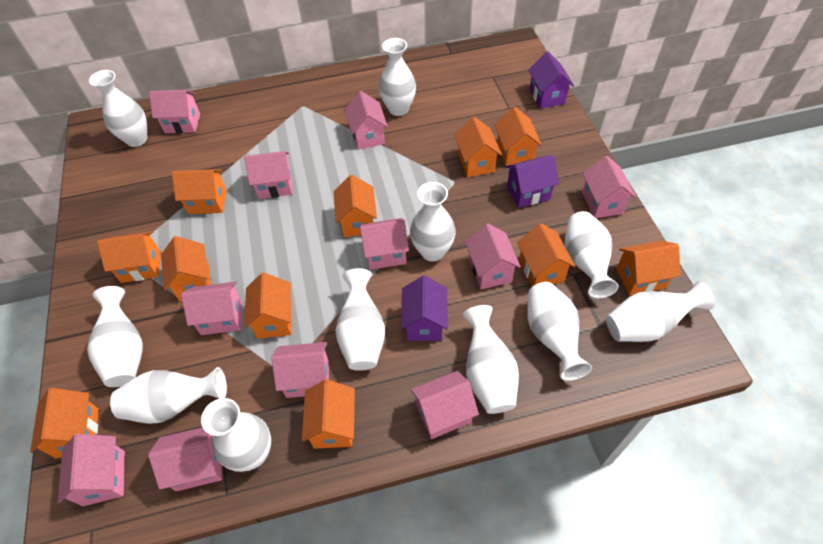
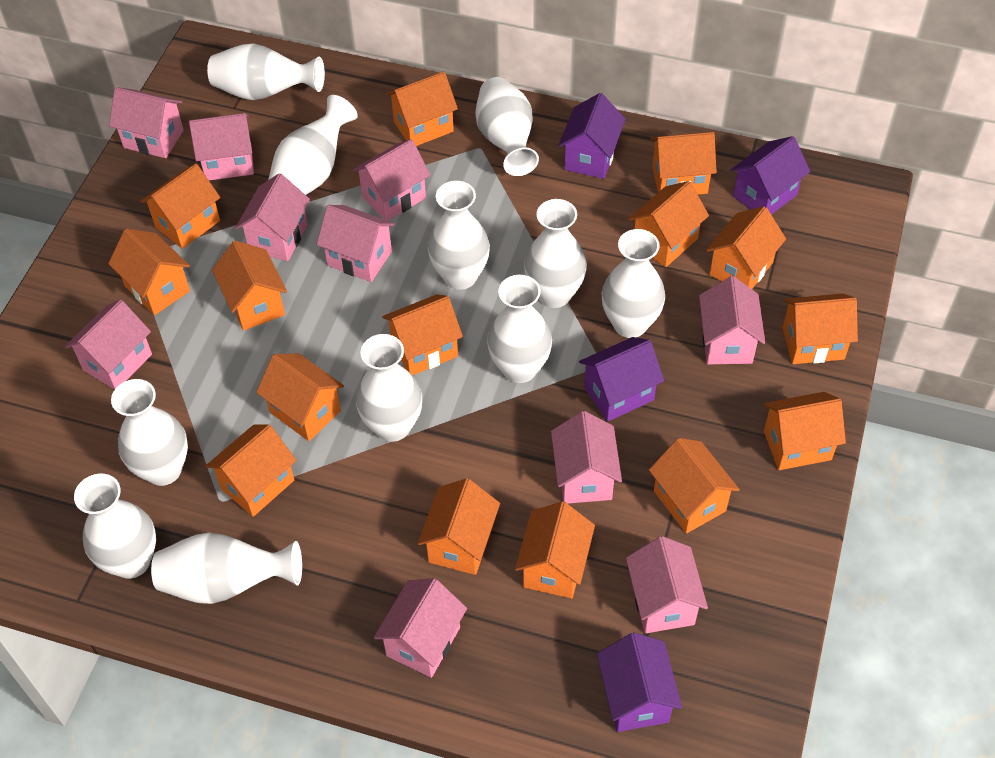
orange house: [30,388,99,458] [97,231,161,283] [161,236,211,302] [172,169,227,214] [244,273,292,339] [302,379,355,449] [334,175,377,237] [455,117,502,177] [495,107,542,166] [517,223,575,287] [616,241,681,296] = 11 -> [108,229,190,315] [141,164,220,249] [206,424,297,517] [212,240,287,331] [256,353,344,441] [382,294,463,375] [386,72,458,146] [418,478,500,575] [515,501,595,599] [628,181,709,267] [649,438,740,533] [651,132,717,195] [706,206,786,289] [764,392,846,470] [783,293,858,364] = 15
pink house: [58,434,125,506] [148,427,222,491] [149,90,200,133] [181,282,242,335] [244,151,292,199] [271,342,329,398] [345,91,388,149] [360,218,409,270] [411,371,479,439] [465,224,521,289] [582,156,636,218] = 11 -> [65,300,152,390] [109,87,184,158] [189,113,254,181] [235,173,310,261] [317,205,395,282] [353,139,430,221] [374,578,467,678] [551,411,622,504] [626,536,708,633] [699,276,765,364] = 10
purple house: [401,276,448,341] [506,155,559,208] [528,52,574,109] = 3 -> [558,93,626,179] [579,337,664,422] [597,633,682,732] [731,136,810,215] = 4

